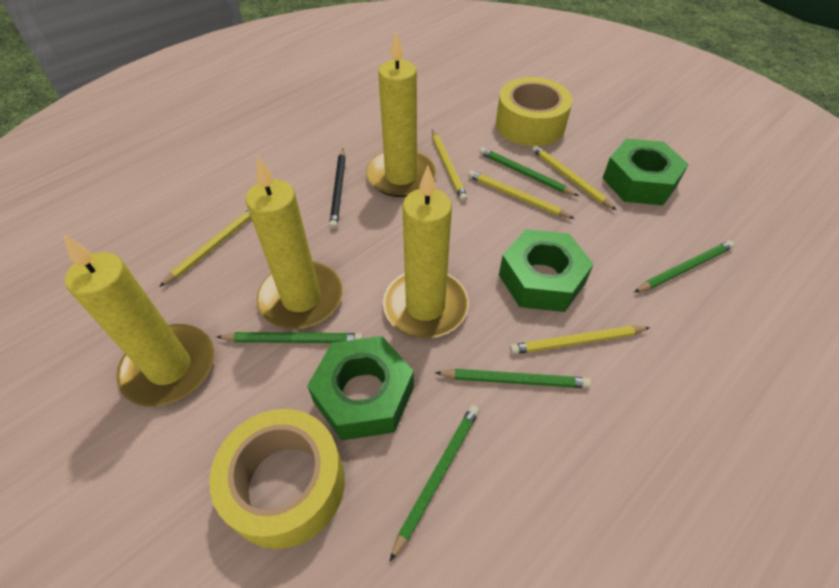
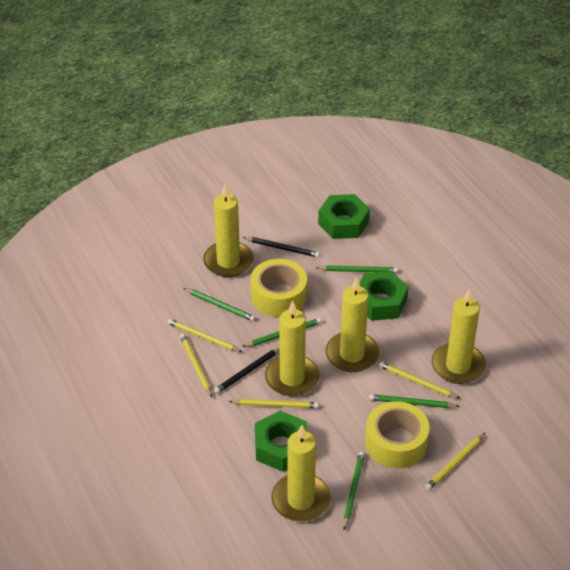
black pencil: [329,149,346,229] = 1 -> [214,347,280,394] [243,237,320,258] = 2
yellow candle: [63,234,214,407] [245,157,343,329] [366,32,436,197] [383,166,469,338] = 4 -> [203,184,253,277] [265,301,319,396] [271,425,330,522] [326,277,379,372] [432,289,486,384] = 5

